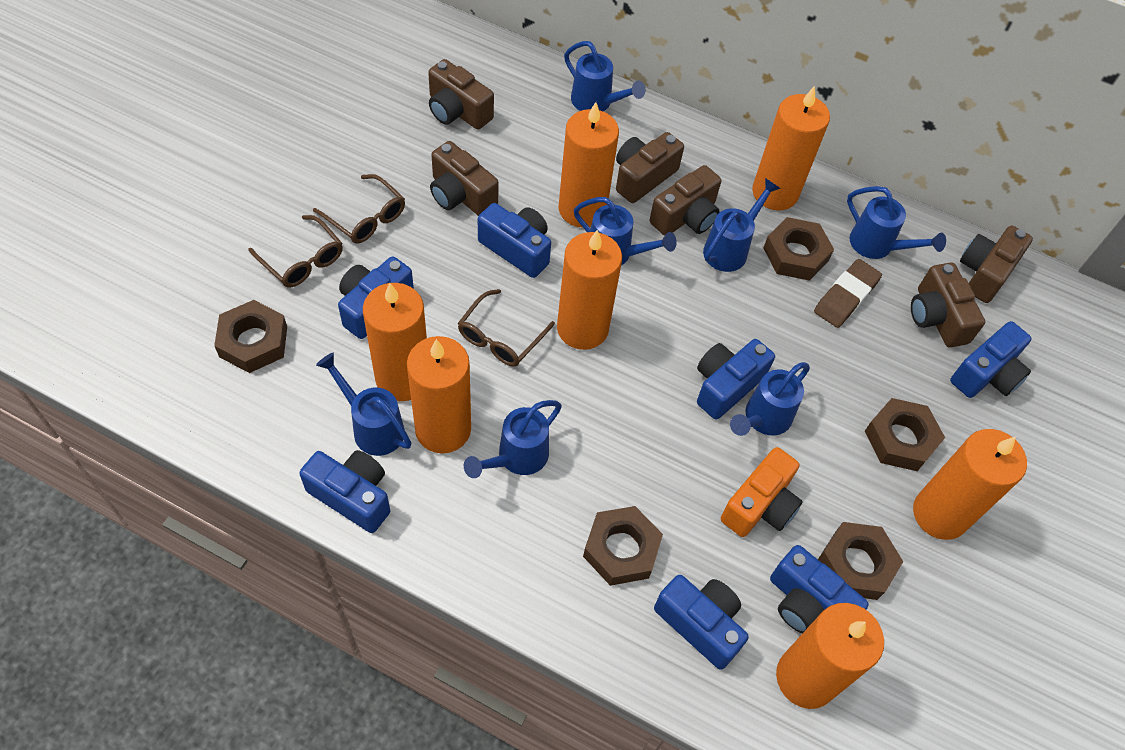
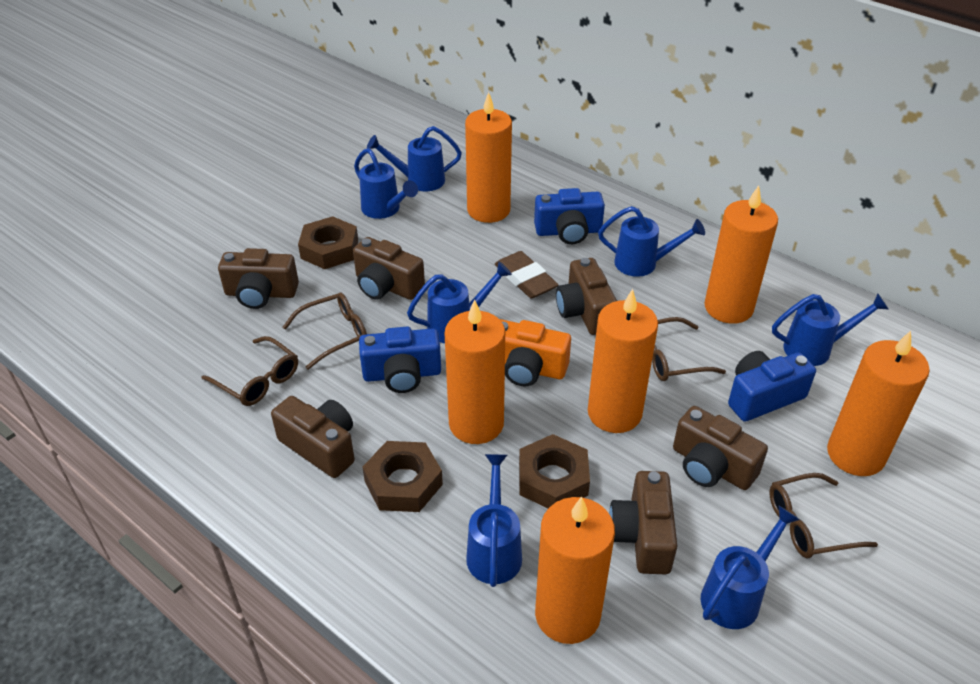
blue camera: [299,450,390,533] [338,256,414,339] [478,203,551,278] [654,575,749,670] [697,339,775,420] [770,545,869,633] [950,321,1031,398] = 7 -> [359,327,441,393] [534,188,605,244] [728,351,816,422] = 3
brown glasses: [248,215,343,287] [313,174,405,243] [458,289,555,367] = 3 -> [201,336,298,406] [283,293,367,370] [652,317,726,381] [769,473,878,558] = 4
brown nut: [214,300,287,373] [583,506,663,586] [763,217,834,281] [818,522,903,600] [865,398,945,471] = 5 -> [298,216,358,269] [363,441,443,512] [519,434,590,508] = 3
orange candle: [363,283,427,401] [407,336,471,454] [557,230,622,350] [558,102,619,228] [752,86,830,210] [776,603,884,709] [913,429,1027,540] = 7 -> [445,299,505,444] [465,92,512,223] [535,496,615,644] [588,289,658,433] [705,185,778,324] [827,331,930,476] = 6

